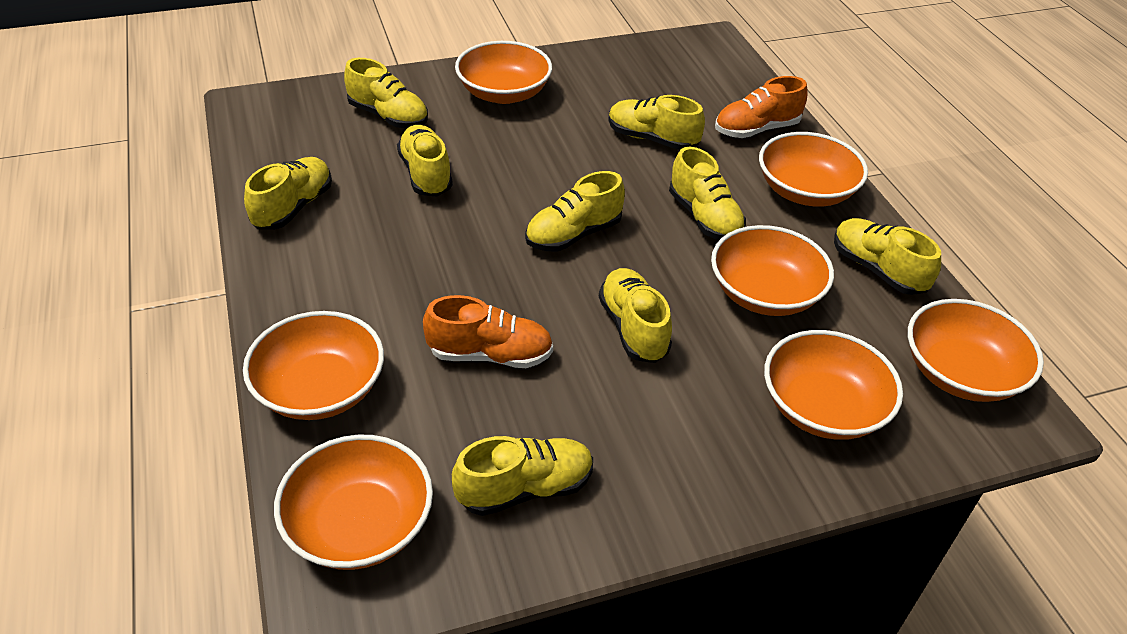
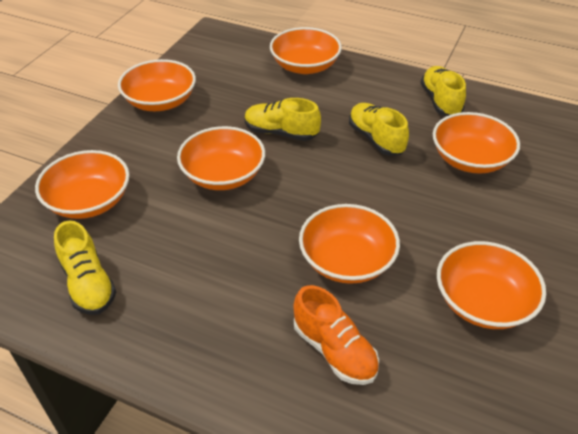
orange shoe: [423,295,553,368] [715,76,808,138] = 2 -> [293,285,379,385] = 1
yellow shoe: [244,157,332,230] [344,58,428,128] [397,125,453,197] [452,436,593,516] [525,171,625,252] [599,268,672,363] [608,95,705,150] [669,147,746,240] [834,218,941,295] = 9 -> [54,220,116,315] [245,98,321,141] [349,103,409,156] [420,66,466,116] = 4

